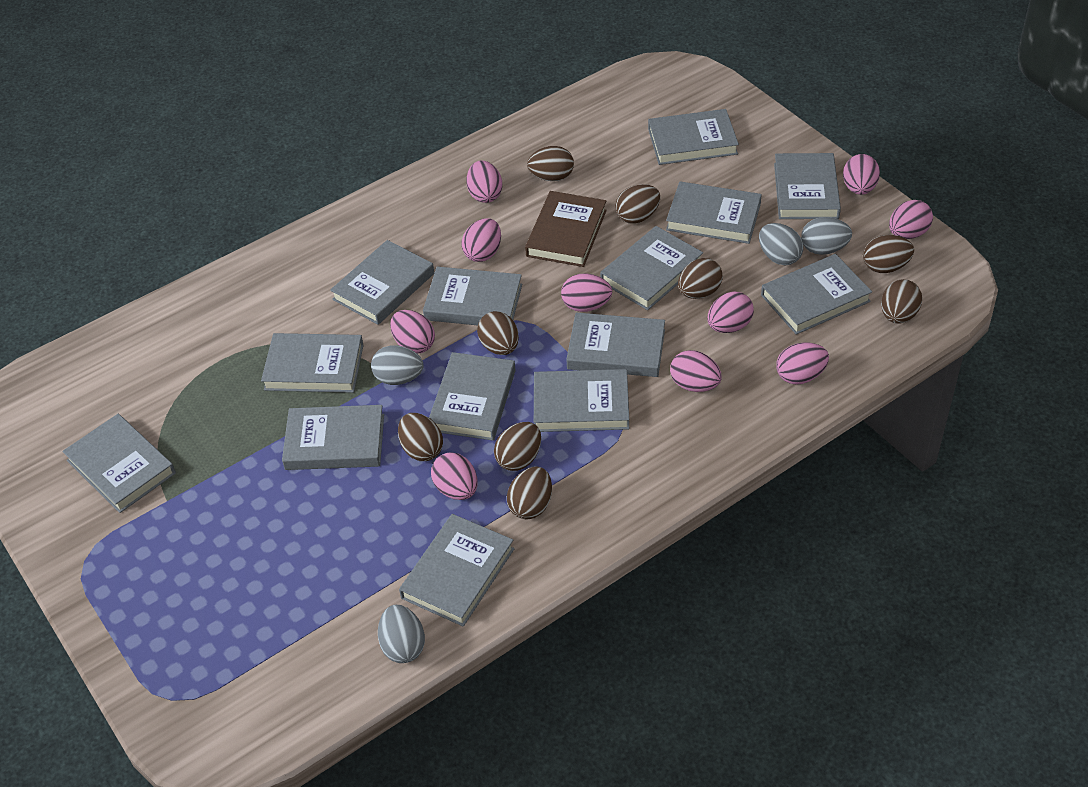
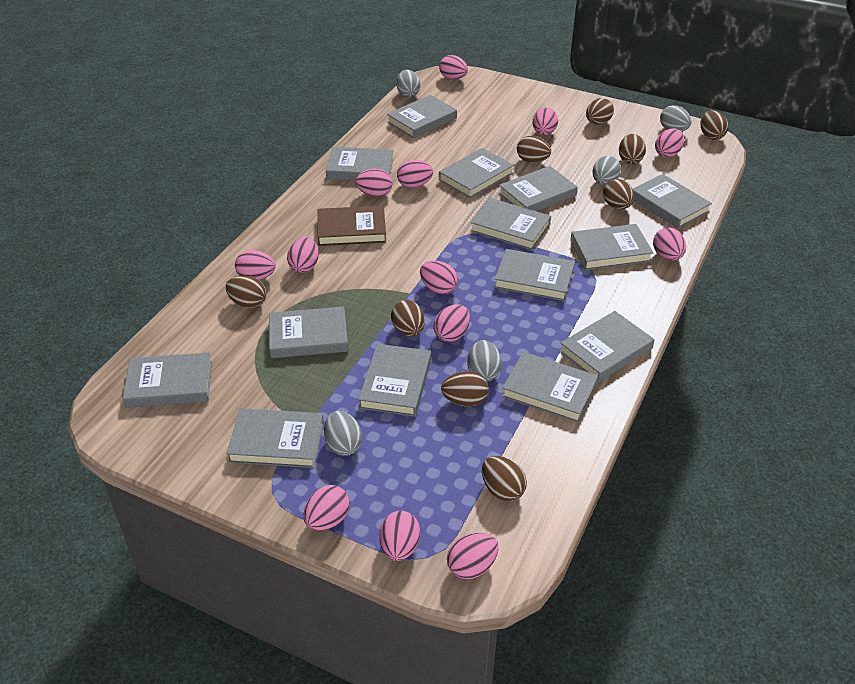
grey egg: [371,345,424,385] [378,605,425,663] [759,223,803,265] [801,217,852,255] = 4 -> [324,411,362,456] [396,70,420,97] [467,340,502,382] [592,156,621,185] [660,105,691,132] = 5
pink egg: [390,310,435,354] [431,452,478,500] [462,218,501,262] [466,160,502,203] [561,273,612,312] [670,350,722,392] [707,292,754,333] [776,343,829,385] [843,154,880,195] [889,200,933,239] = 10 -> [235,250,276,280] [287,237,319,273] [304,485,350,531] [355,169,392,197] [379,511,420,561] [397,160,433,188] [420,261,458,294] [433,304,470,342] [439,55,468,80] [447,533,499,579] [533,108,558,135] [653,228,686,260] [655,128,684,157] = 13

